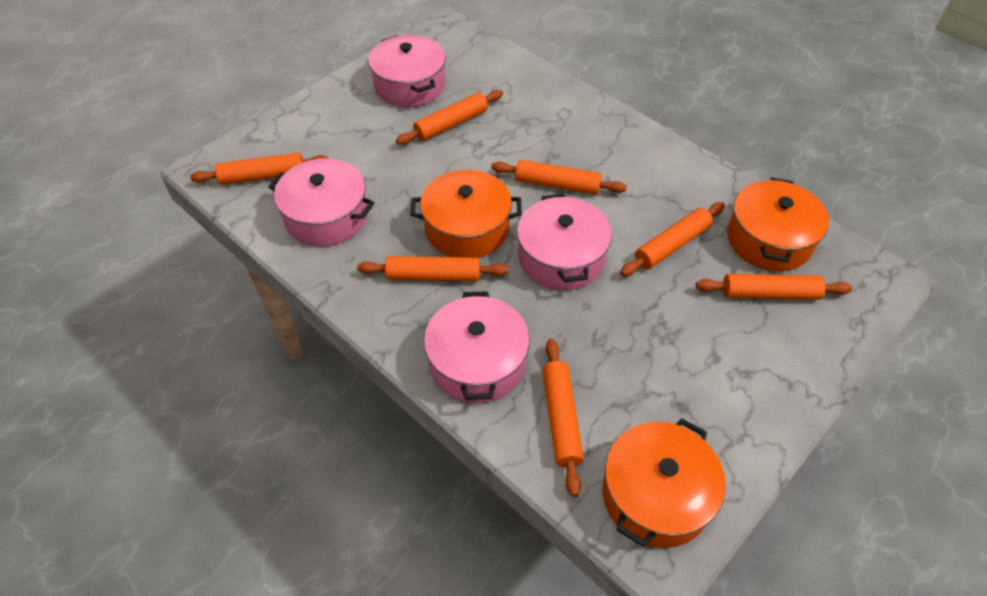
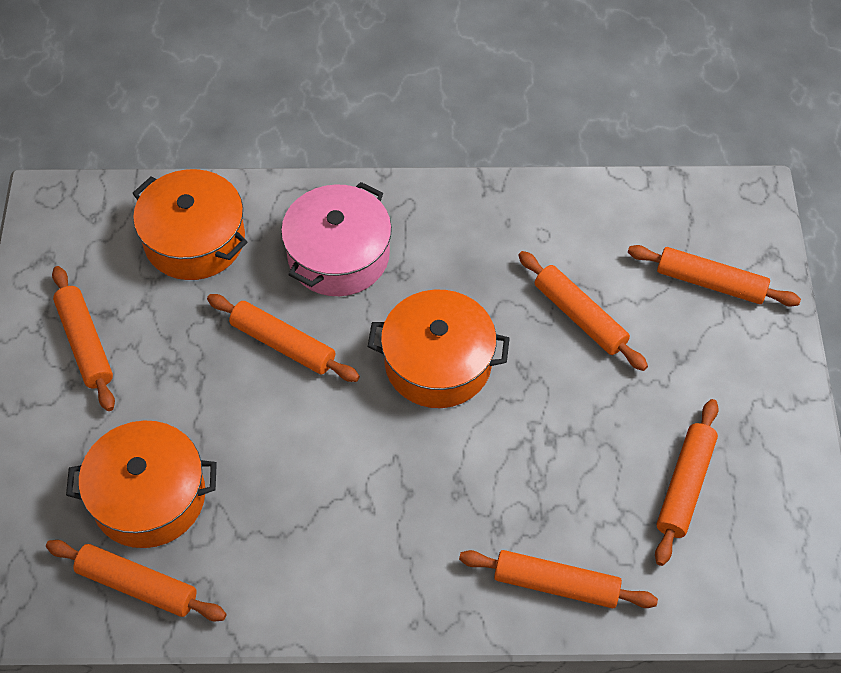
pink pot: [269,158,375,247] [368,35,446,107] [424,291,530,403] [517,194,612,290] = 4 -> [281,182,392,296] = 1

